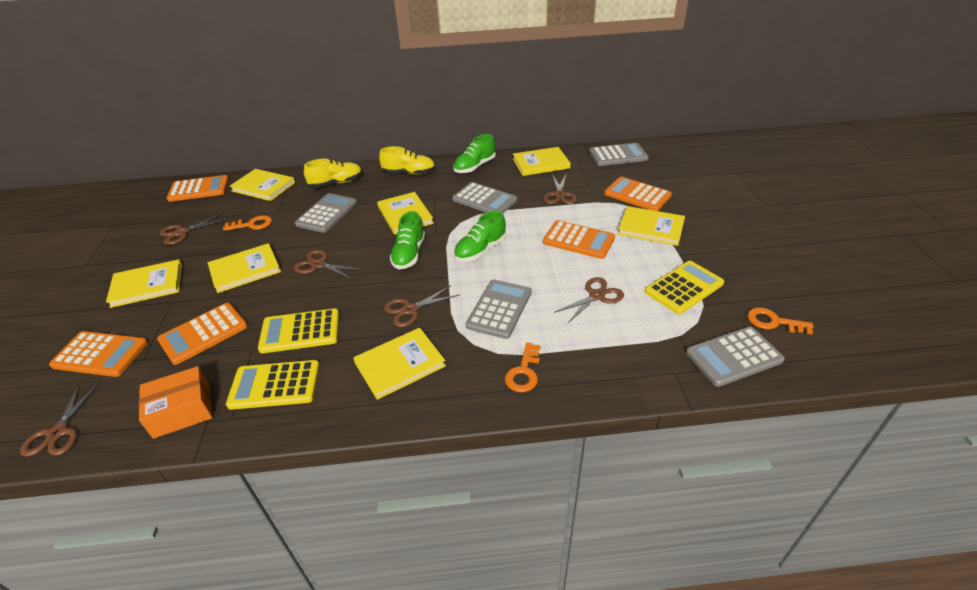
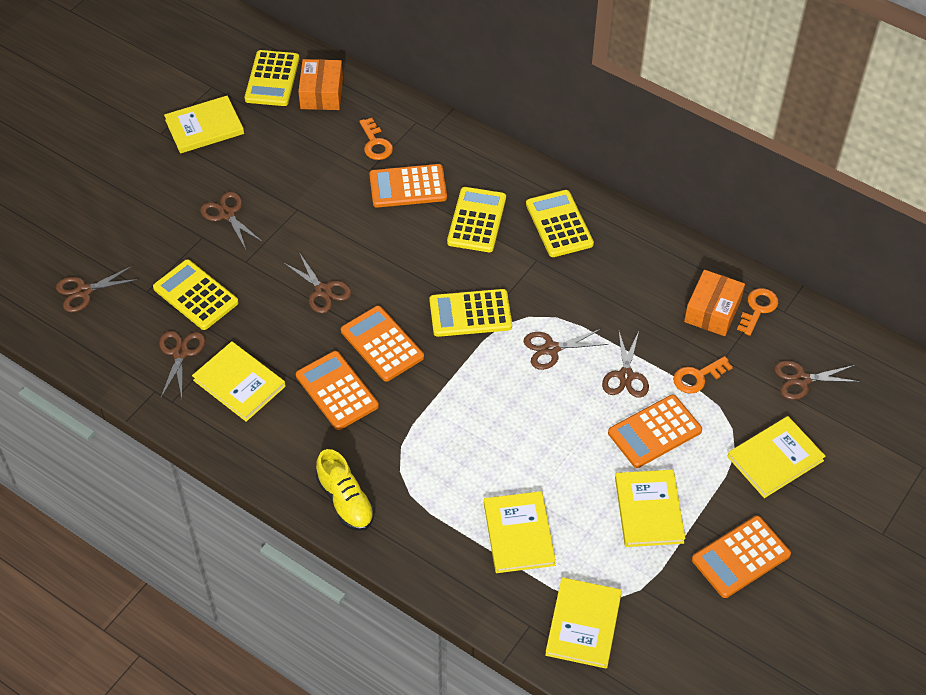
brown scissors: [20,383,99,457] [159,213,226,245] [293,250,362,279] [384,286,459,327] [543,174,577,204] [554,277,624,323] = 6 -> [56,266,139,312] [159,331,205,398] [200,192,263,249] [283,252,351,313] [523,329,608,370] [602,331,649,398] [774,361,861,400] = 7
green shoe: [390,211,425,269] [453,134,496,173] [454,210,506,262] = 3 -> none = 0
grey calculator: [295,193,357,233] [452,182,517,213] [465,279,532,339] [589,143,649,166] [686,326,785,387] = 5 -> none = 0
orange box: [139,366,213,439] = 1 -> [298,59,343,110] [684,270,745,336] = 2
yellow book: [106,259,182,308] [208,243,281,293] [230,169,295,201] [353,328,446,400] [377,192,434,235] [513,147,571,176] [618,206,685,246] = 7 -> [164,96,244,154] [192,341,286,422] [484,491,556,573] [545,577,622,669] [615,470,685,547] [728,416,826,498] = 6
yellow calculator: [226,360,320,410] [258,308,339,353] [645,261,724,314] = 3 -> [153,260,239,330] [244,50,299,106] [430,289,512,337] [447,187,506,252] [526,190,594,257] = 5
yellow shoe: [304,159,363,188] [379,146,435,175] = 2 -> [316,449,375,531] = 1

